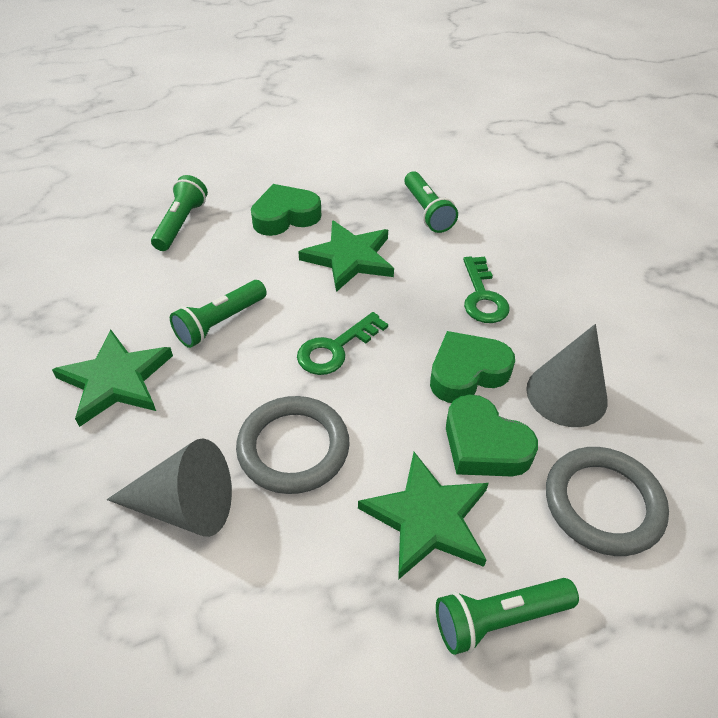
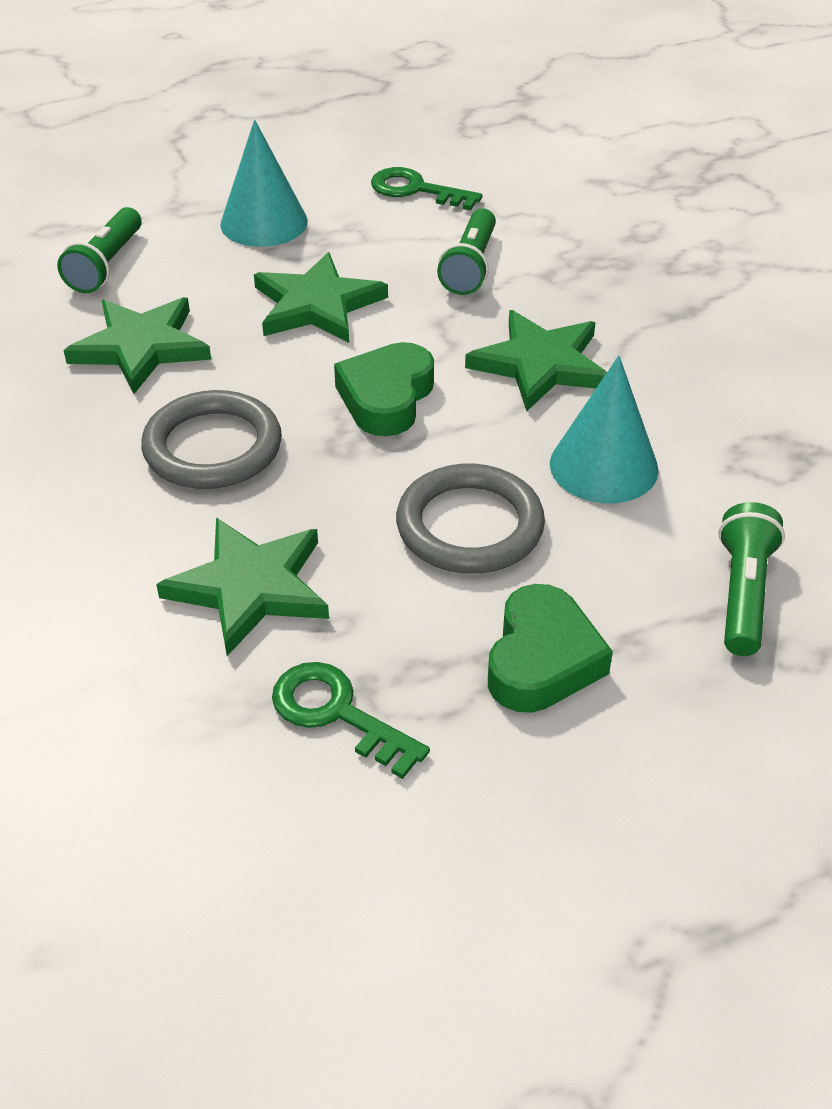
green flashlight: [151,175,208,251] [170,280,267,348] [404,171,458,233] [436,578,579,655] = 4 -> [57,207,142,293] [437,208,496,295] [718,502,785,656] = 3
green heart: [251,184,321,236] [430,331,515,403] [446,394,538,476] = 3 -> [334,342,434,436] [488,584,613,713] = 2
green star: [52,330,173,427] [298,220,394,292] [358,452,489,580] = 3 -> [64,297,211,394] [156,518,329,656] [254,252,388,343] [465,310,607,411] = 4
grey cone: [107,439,232,537] [526,324,608,427] = 2 -> none = 0
turquoise cone: none = 0 -> [220,120,308,247] [550,355,659,503] = 2

